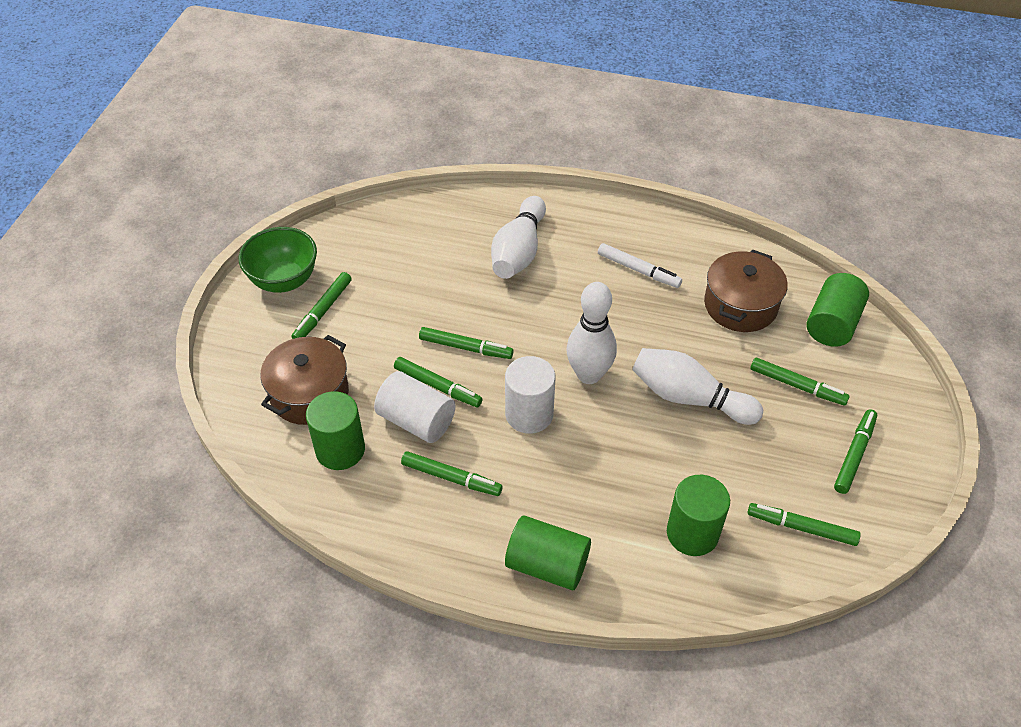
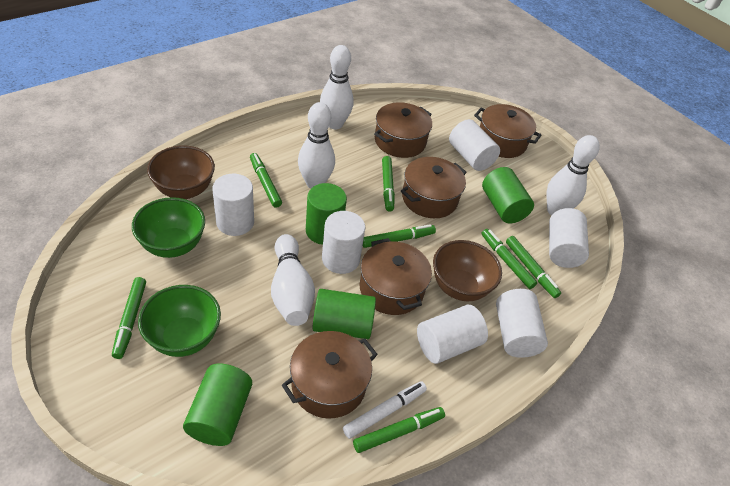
brown bowl: none = 0 -> [147,146,215,199] [433,240,502,301] = 2
brown pot: [260,335,349,425] [704,249,788,332] = 2 -> [282,331,378,419] [360,238,432,315] [374,102,432,158] [401,157,467,218] [474,104,542,158] = 5
green bowl: [239,227,317,293] = 1 -> [132,197,205,258] [138,285,221,357] = 2
white bowling pin: [491,196,546,279] [566,282,617,384] [632,348,763,425] = 3 -> [271,234,315,326] [298,102,335,189] [320,45,353,129] [547,135,600,216] = 4
white cylinder: [374,371,456,443] [505,356,555,434] = 2 -> [212,174,254,236] [322,211,365,274] [417,305,488,364] [449,119,500,171] [496,289,548,358] [549,208,589,268] = 6

